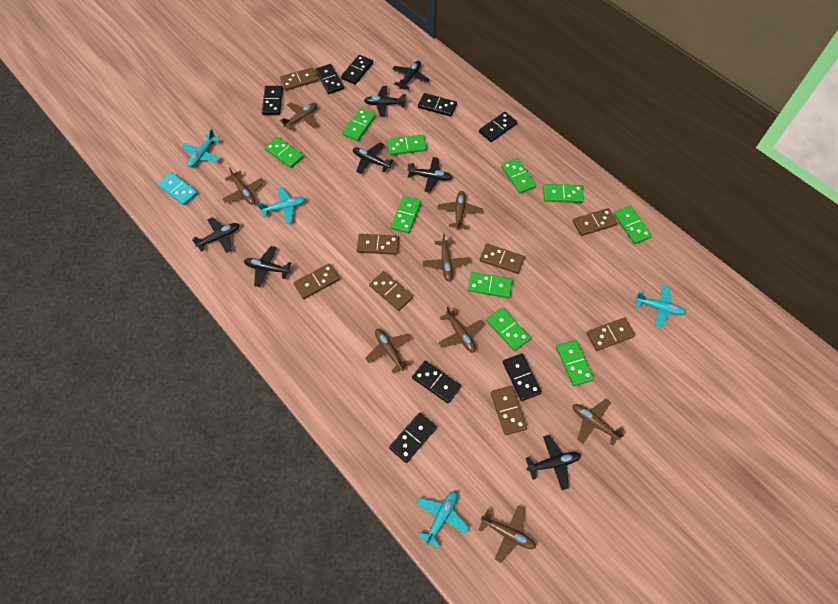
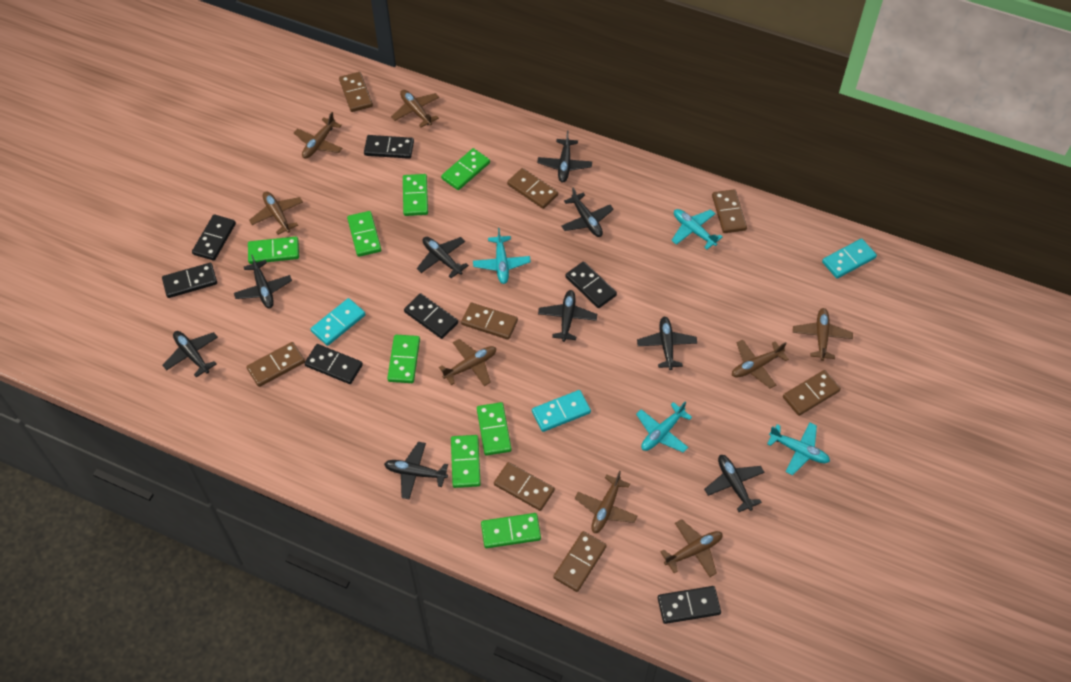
black domino: [262,86,283,115] [315,64,344,94] [341,55,373,85] [389,413,437,463] [412,361,461,403] [418,93,457,117] [479,112,517,142] [503,353,542,401] = 8 -> [162,263,217,298] [192,214,236,261] [304,344,363,384] [364,135,414,159] [404,293,458,339] [565,261,617,308] [658,586,721,624] = 7
black plane: [192,217,240,253] [244,246,291,287] [353,142,394,174] [364,86,406,117] [392,61,430,90] [408,157,452,193] [526,435,581,490] = 7 -> [163,331,218,377] [234,255,292,309] [384,442,448,499] [417,237,469,278] [537,131,592,183] [538,290,597,342] [562,187,614,237] [637,317,697,370] [704,455,765,512] = 9
green domino: [264,137,304,168] [342,108,375,141] [387,135,427,155] [391,196,421,234] [468,272,513,298] [486,307,531,351] [501,158,536,194] [543,184,584,203] [556,340,594,386] [613,206,652,244] = 10 -> [248,236,299,264] [347,211,381,257] [387,335,420,383] [403,174,428,216] [441,148,490,190] [451,435,481,488] [477,402,512,456] [481,513,541,548] = 8
turquoise domino: [158,173,198,206] = 1 -> [311,298,366,346] [532,390,591,432] [822,239,877,279] = 3

